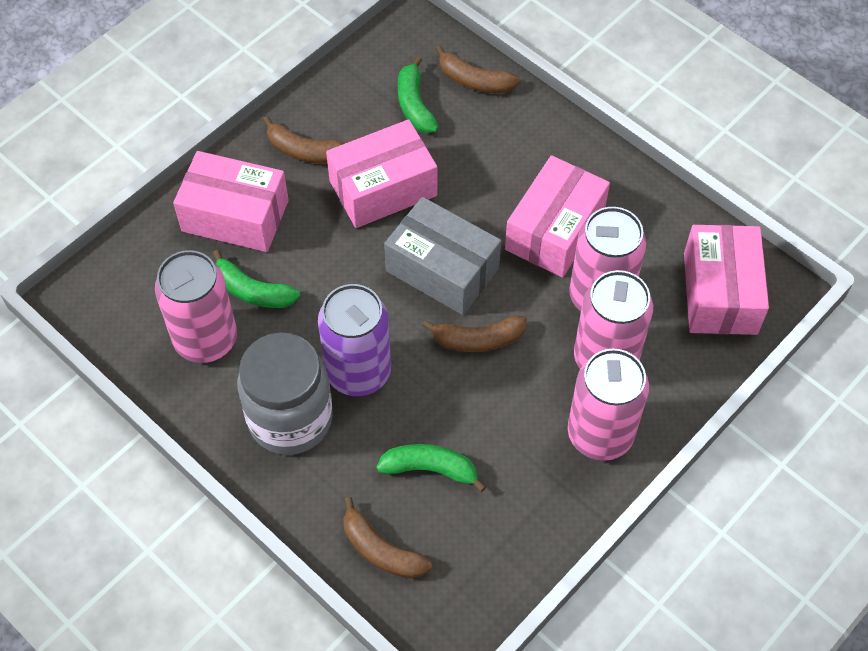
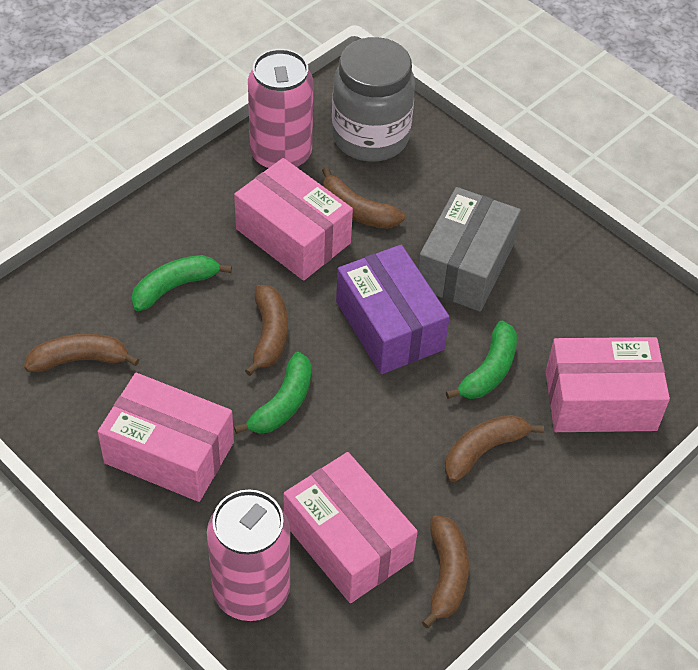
brown banana: [263,116,345,164] [343,497,432,579] [422,316,527,352] [435,45,520,93] = 4 -> [24,334,139,372] [245,285,288,376] [322,167,405,229] [422,515,469,628] [445,415,544,482] = 5
pink can: [155,250,237,363] [568,349,649,461] [569,207,646,311] [574,270,653,369] = 4 -> [207,489,290,621] [248,49,313,169] = 2
purple box: none = 0 -> [336,245,449,374] = 1
purple can: [318,284,391,396] = 1 -> none = 0

